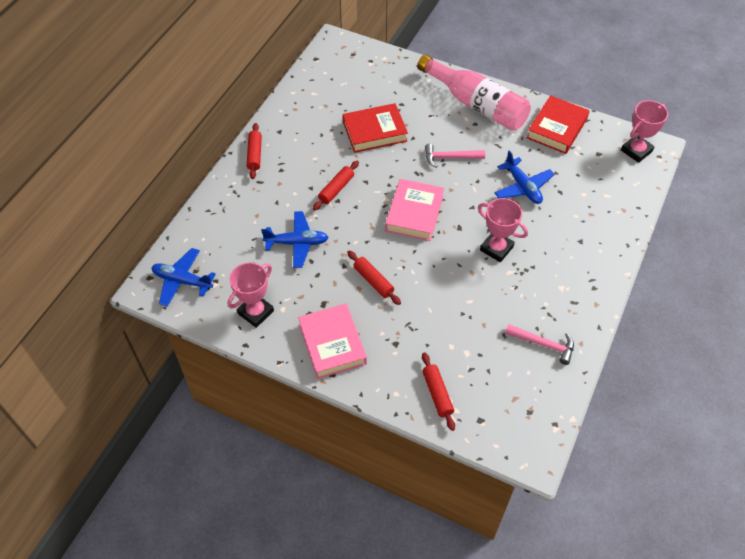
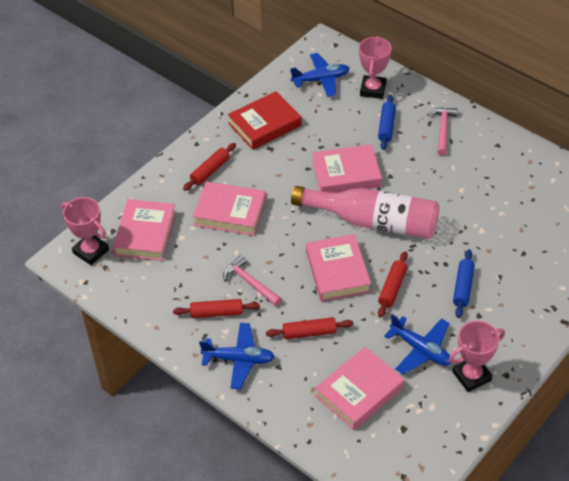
blue rolling pin: none = 0 -> [378,95,396,150] [453,249,475,318] = 2
pink book: [298,304,367,379] [385,179,444,241] = 2 -> [113,199,176,261] [193,182,266,236] [306,234,371,302] [312,144,382,193] [315,347,404,430] = 5
red book: [343,103,408,153] [527,95,590,154] = 2 -> [228,91,302,150] = 1

